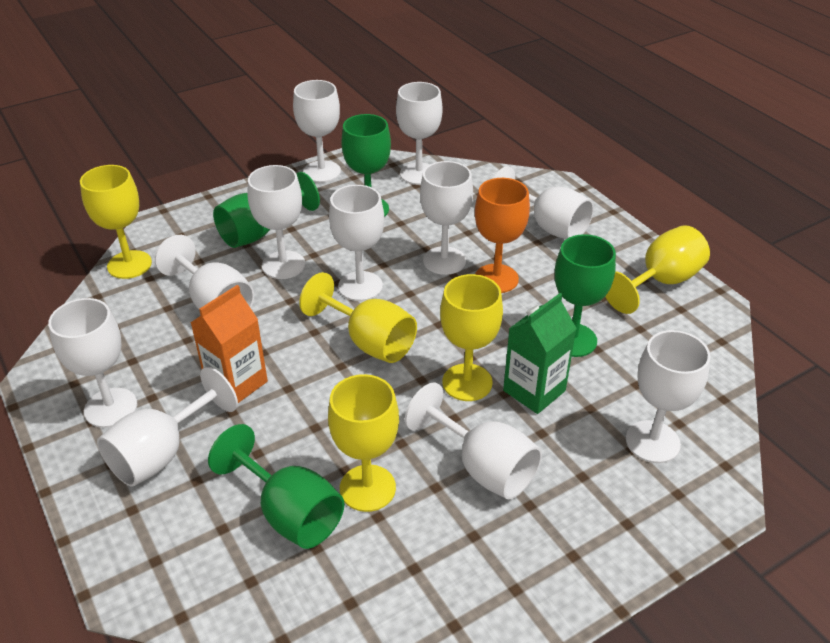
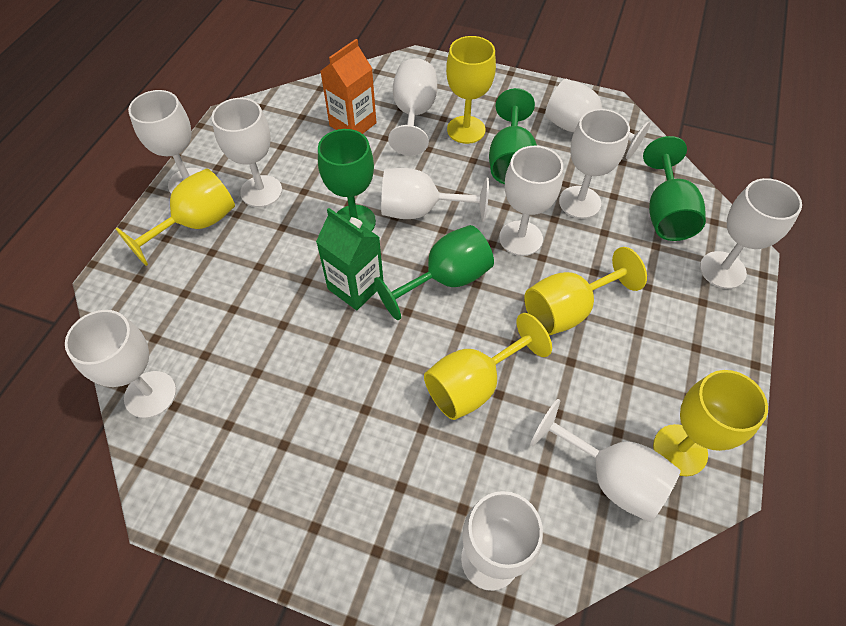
orange goblet: [475,178,530,293] = 1 -> none = 0

